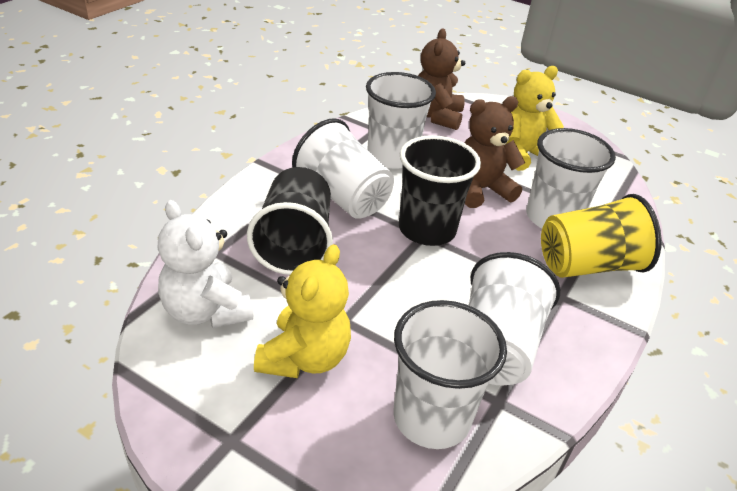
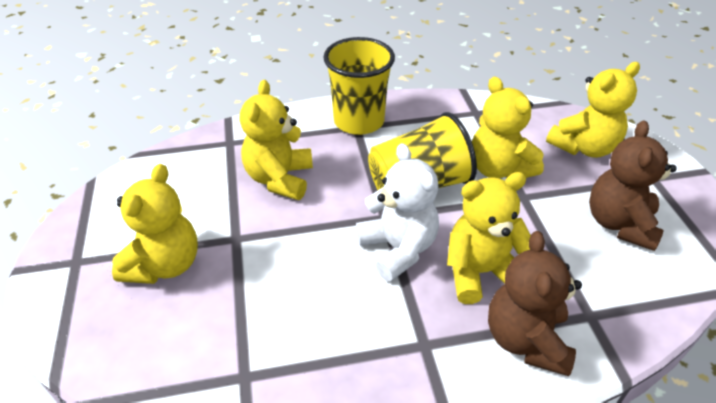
black cup: [247,167,333,275] [399,135,481,246] = 2 -> none = 0
white cup: [292,118,394,219] [366,72,436,169] [393,300,507,449] [469,252,560,386] [526,128,616,228] = 5 -> none = 0
yellow cup: [541,194,662,278] = 1 -> [323,37,395,135] [368,112,477,190] = 2
yellow teddy bear: [254,244,351,378] [506,66,564,171] = 2 -> [112,164,198,284] [240,80,313,200] [447,172,531,304] [472,77,544,178] [546,62,640,158] = 5

